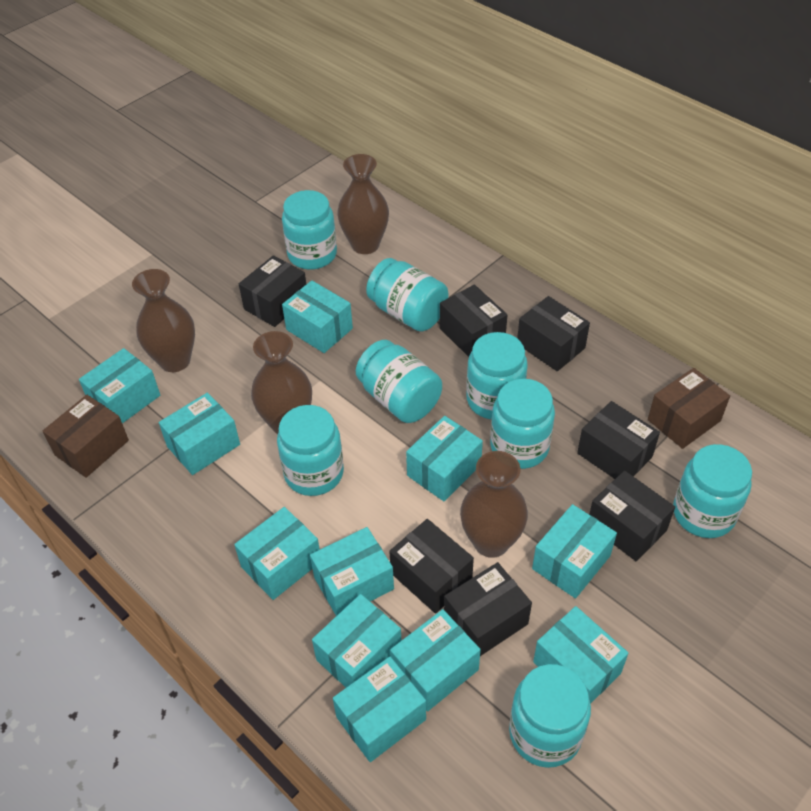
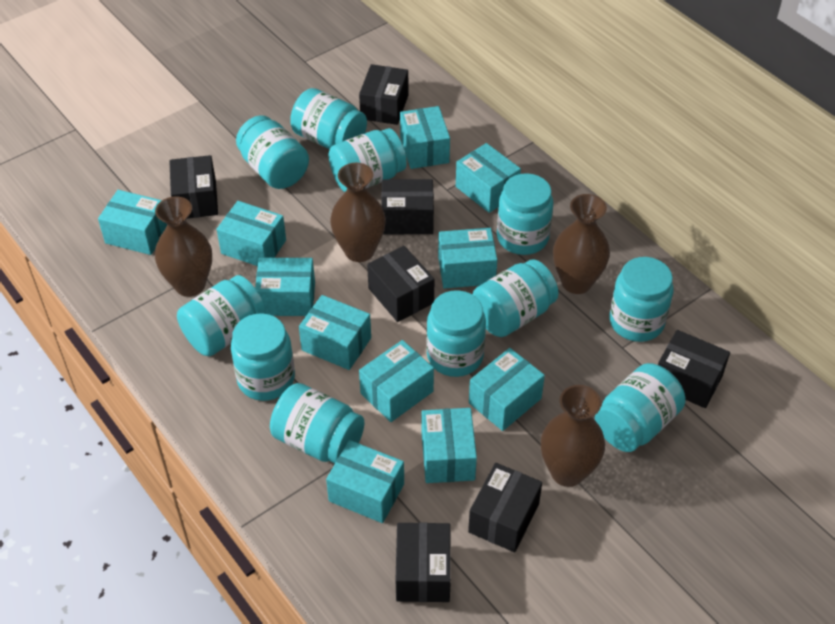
brown box: [42,395,129,478] [648,368,730,449] = 2 -> none = 0
turquoise jar: [277,405,344,496] [282,190,337,270] [356,340,442,423] [366,258,449,331] [466,332,528,419] [490,379,555,469] [509,664,591,768] [673,444,752,538] = 8 -> [177,275,266,356] [231,313,295,401] [236,115,309,189] [270,383,364,463] [290,88,367,149] [328,128,407,192] [426,290,486,377] [472,259,559,337] [497,173,553,255] [595,363,686,452] [609,257,673,342] = 11

